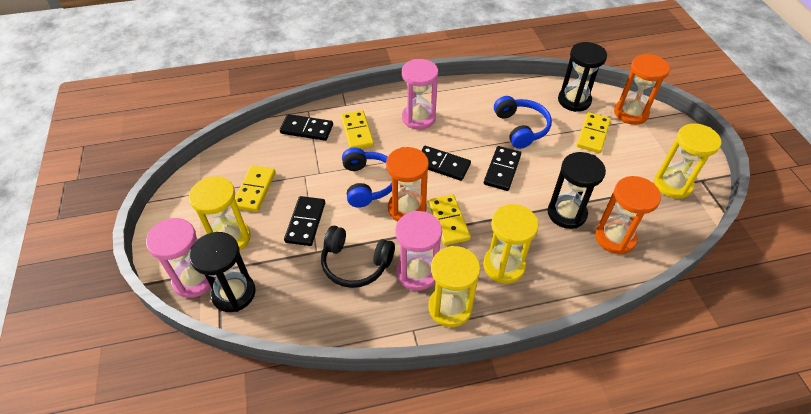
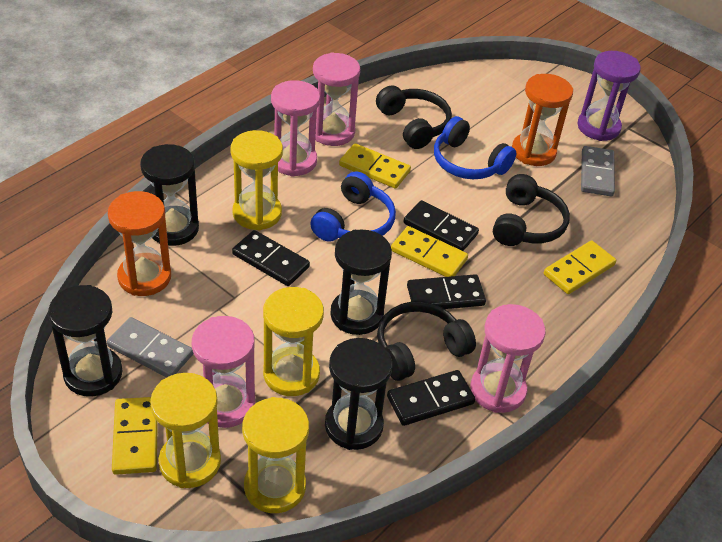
black headphones: [321,226,395,288] = 1 -> [376,85,452,149] [377,301,476,381] [493,174,570,246] = 3
black hourglass: [189,232,256,312] [548,152,606,229] [558,42,607,112] = 3 -> [48,285,122,397] [140,144,199,246] [325,338,392,450] [330,230,392,335] = 4
grey domino: none = 0 -> [107,317,193,378] [581,146,615,196] = 2
orange hourglass: [386,147,429,221] [595,176,661,255] [614,54,670,125] = 3 -> [108,191,171,296] [512,74,573,166] = 2
pink hourglass: [146,218,216,298] [395,211,442,291] [402,59,438,130] = 3 -> [192,316,255,428] [271,80,320,177] [313,52,360,146] [470,304,546,413] = 4
purple hourglass: none = 0 -> [577,51,641,141] = 1

